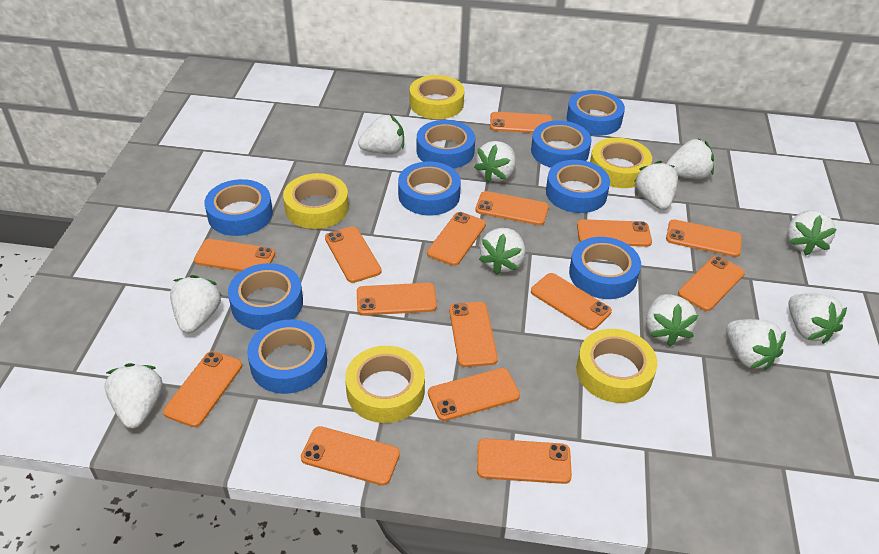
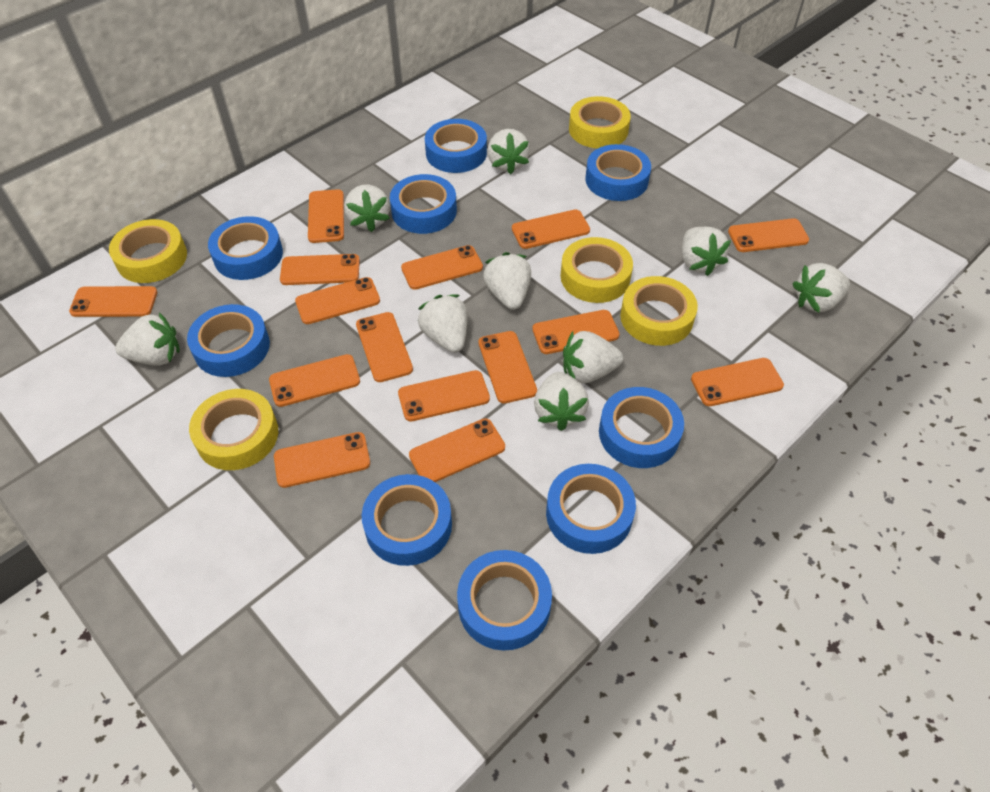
white strawberry: [105,363,163,429] [170,275,222,333] [358,115,404,154] [474,141,516,183] [479,228,525,275] [634,161,678,210] [646,294,698,347] [666,139,714,179] [726,319,786,370] [787,210,837,256] [789,293,847,344] = 11 -> [115,312,180,366] [344,185,390,232] [418,295,467,353] [483,252,531,310] [488,129,530,174] [534,372,589,431] [563,331,623,384] [682,227,731,276] [793,263,850,313] = 9

